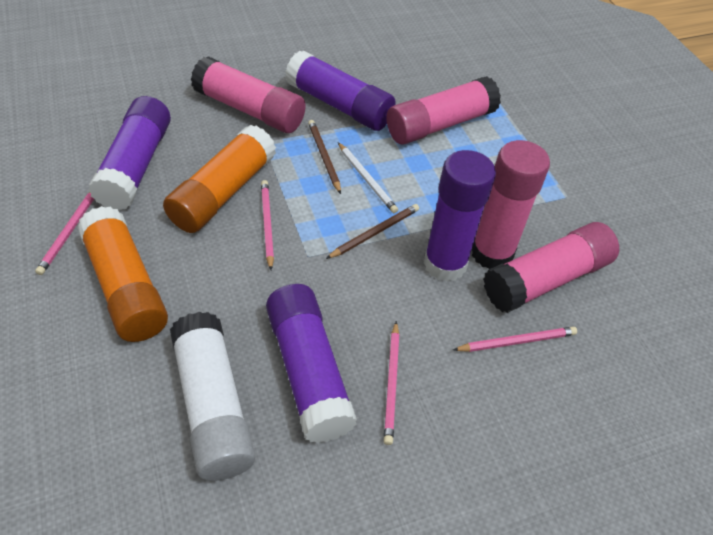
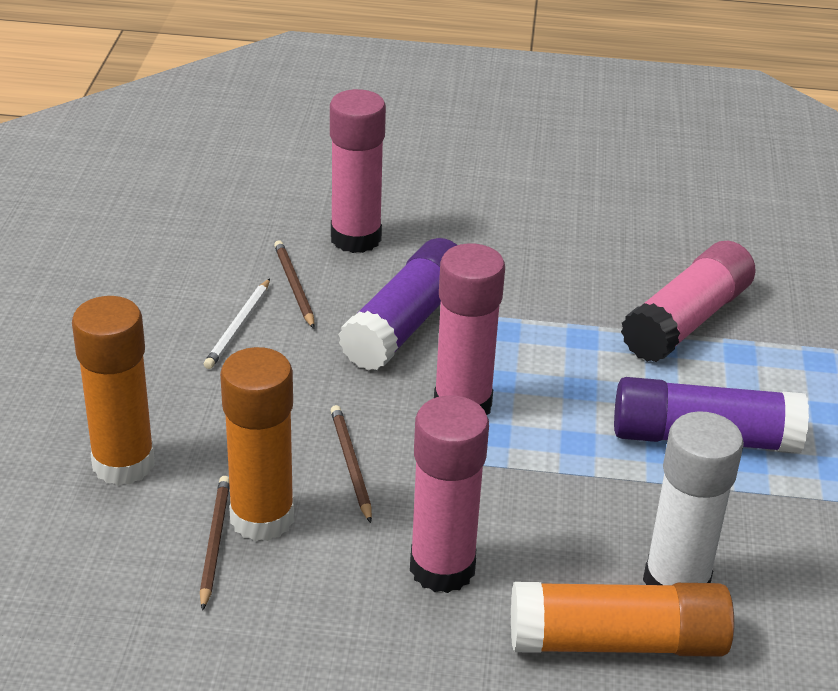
brown pencil: [308,120,341,194] [326,204,419,259] = 2 -> [200,476,230,611] [274,240,315,329] [331,405,372,523] = 3
orange glue stick: [77,206,168,342] [163,125,276,233] = 2 -> [72,296,155,486] [220,347,294,541] [511,582,734,657] = 3
pink pencil: [35,192,94,275] [261,180,274,270] [384,321,400,445] [453,327,577,352] = 4 -> none = 0
purple glue stick: [88,96,171,210] [266,284,357,443] [285,51,396,131] [424,150,496,282] = 4 -> [338,238,457,371] [614,377,809,453] = 2

